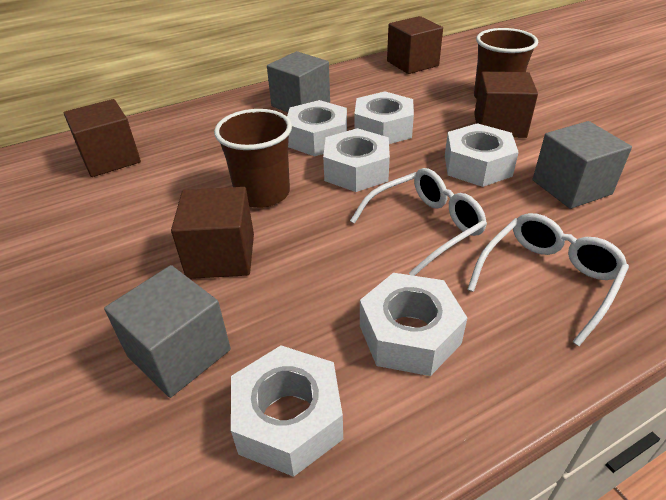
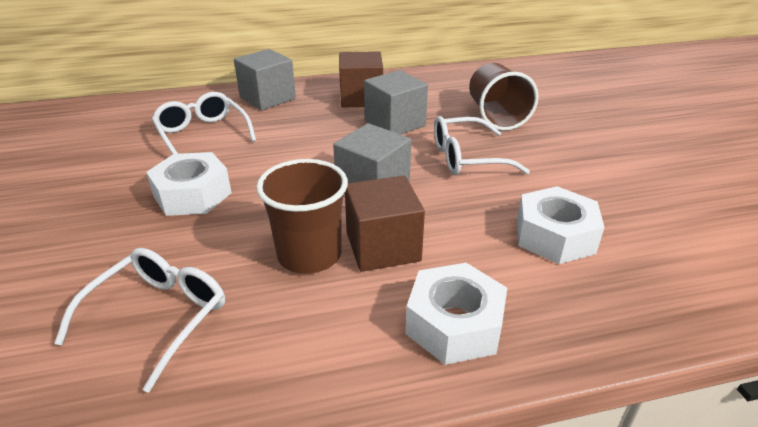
brown cube: [64,99,141,177] [171,187,254,279] [387,16,443,74] [474,72,538,138] = 4 -> [339,51,383,108] [345,175,425,272] = 2
white glasses: [350,168,487,276] [467,213,629,346] = 2 -> [54,248,225,393] [152,92,256,154] [434,116,530,175] = 3
white nut: [231,345,343,477] [287,100,347,156] [323,128,390,192] [355,91,414,144] [360,273,467,376] [445,123,519,187] = 6 -> [146,152,232,216] [405,263,507,365] [517,186,605,264] = 3

